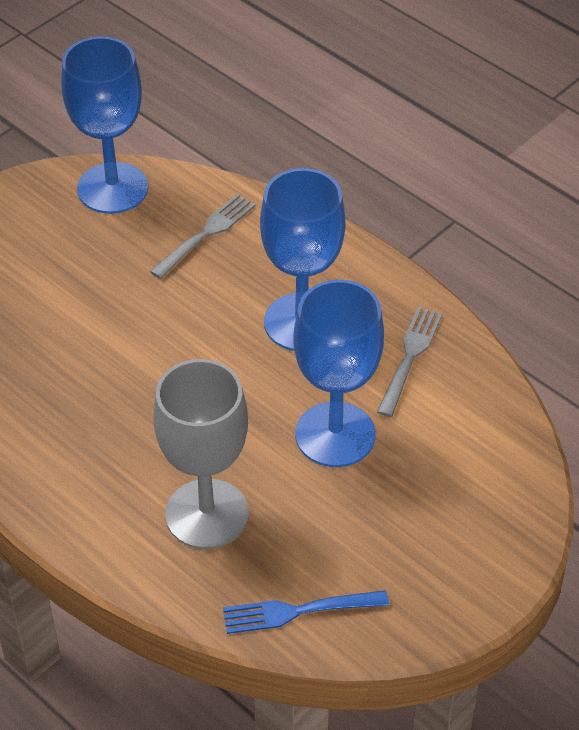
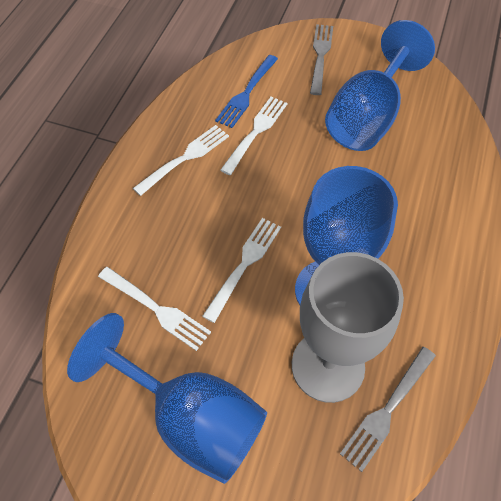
white fork: none = 0 -> [98,267,211,351] [133,125,229,196] [203,218,281,323] [220,97,287,175] = 4

